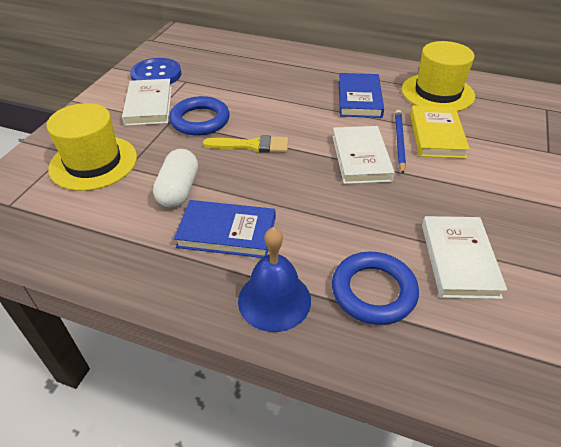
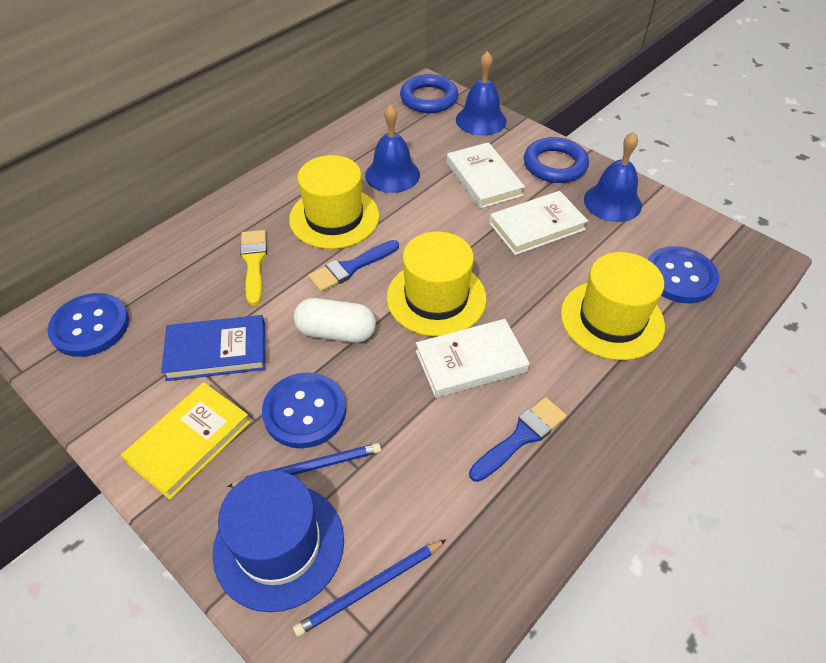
blue bell: [238,227,311,332] = 1 -> [365,104,420,193] [456,51,507,136] [584,132,642,222] = 3
blue book: [174,200,275,258] [339,73,384,118] = 2 -> [161,315,266,381] = 1
blue brush: none = 0 -> [308,240,399,292] [469,397,567,482] = 2
blue button: [130,58,181,84] = 1 -> [47,293,129,357] [262,372,346,448] [648,246,719,303] = 3
blue hat: none = 0 -> [213,471,344,612] = 1
blue pencil: [395,110,406,174] = 1 -> [227,443,381,487] [293,539,446,637] = 2
yellow hat: [47,103,137,191] [402,41,475,111] = 2 -> [289,155,379,249] [387,232,487,336] [561,252,665,360] = 3

